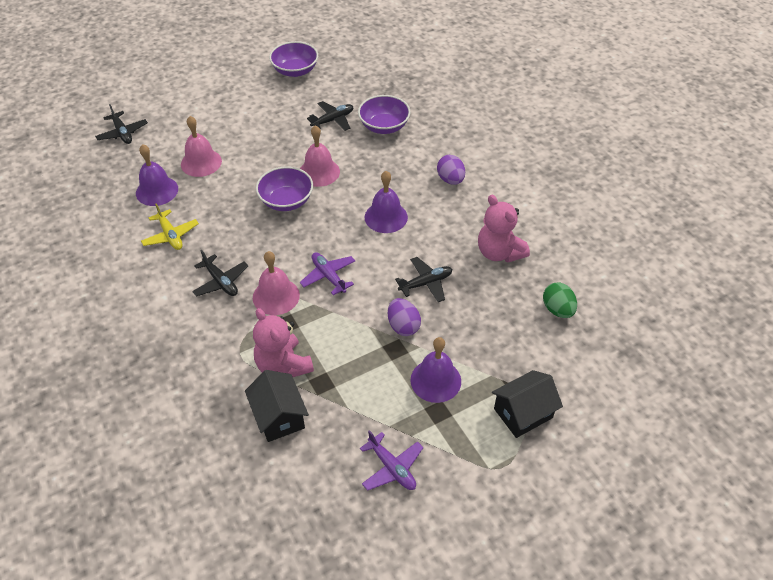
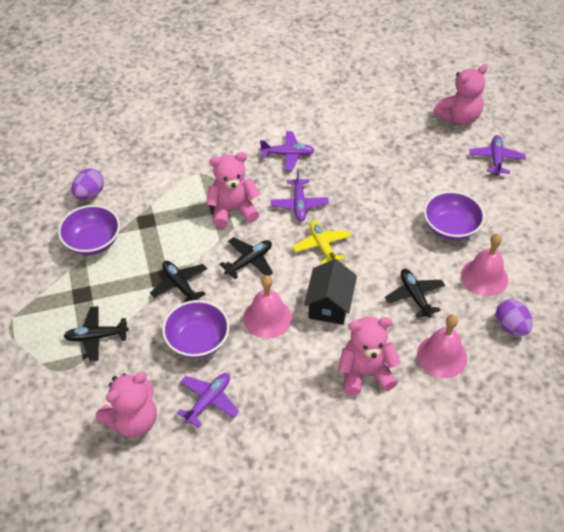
black house: [245,370,309,442] [492,370,563,438] = 2 -> [304,259,357,325] = 1
green egg: [543,282,577,318] = 1 -> none = 0
pink teddy bear: [253,308,314,377] [478,195,530,263] = 2 -> [96,372,157,437] [206,152,260,228] [338,317,401,396] [433,64,488,125] = 4
purple bell: [136,144,178,206] [365,171,408,233] [411,337,461,403] = 3 -> none = 0
purple plane: [300,252,355,295] [360,430,424,491] = 2 -> [177,373,239,428] [260,131,314,171] [271,170,329,221] [469,135,526,175] = 4

